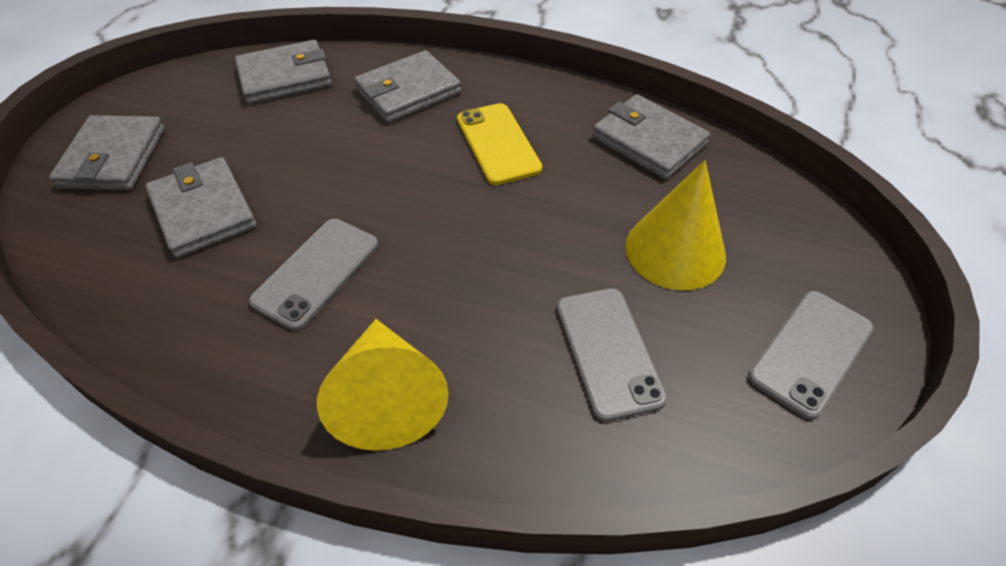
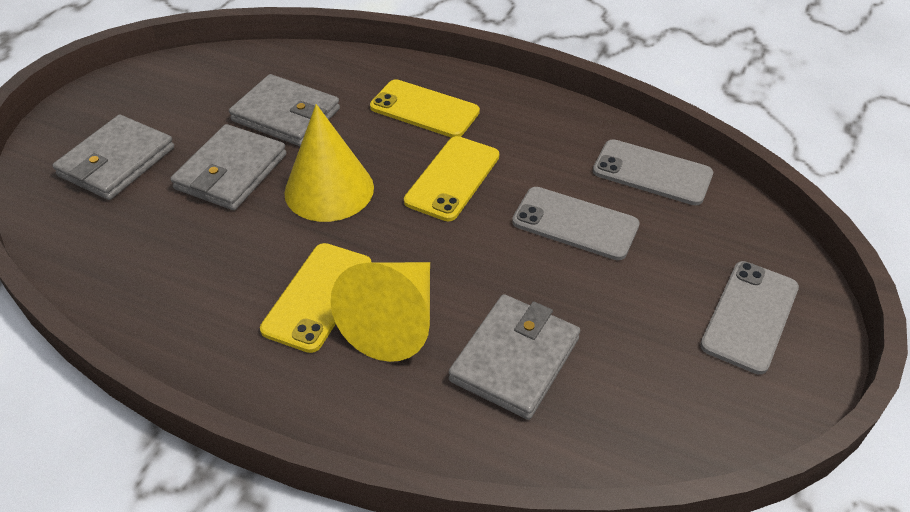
grey wallet: [49,115,165,190] [145,157,257,258] [235,40,332,104] [354,50,461,123] [592,94,710,179] = 5 -> [52,115,174,200] [170,124,287,210] [229,74,340,146] [449,294,580,420] = 4
yellow phone: [457,103,542,185] = 1 -> [260,243,372,353] [370,79,480,138] [404,136,499,221] = 3

